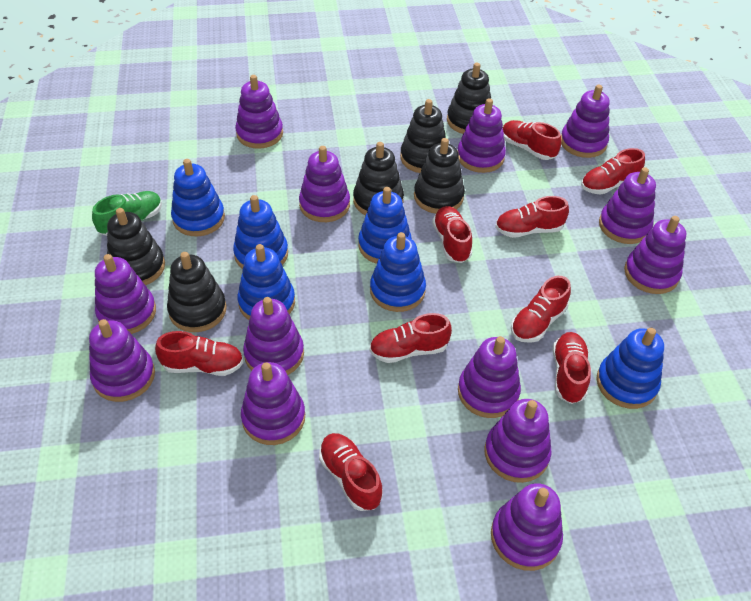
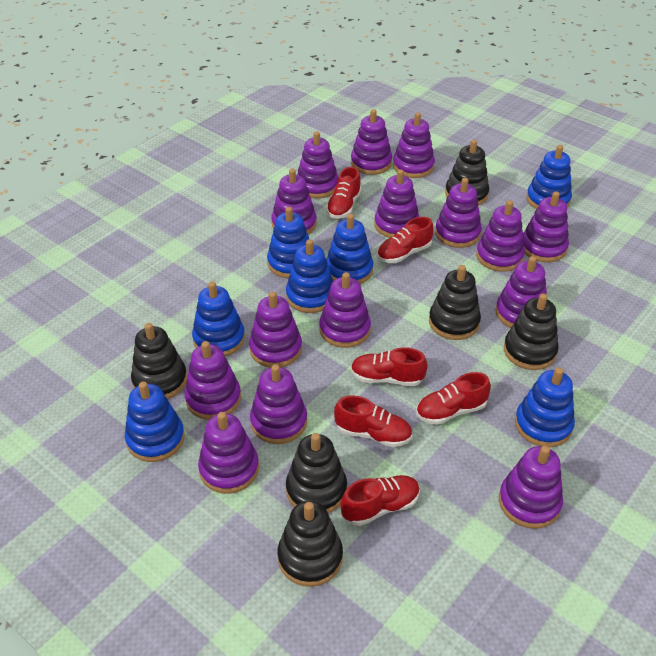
blue stacking toy: [171,159,225,236] [233,195,288,269] [237,244,295,320] [358,187,412,264] [370,232,426,312] [596,328,664,409] = 6 -> [125,381,185,462] [192,282,245,356] [267,207,309,278] [286,239,333,313] [326,214,373,284] [515,367,575,447] [526,145,572,209] = 7
green shoe: [92,191,162,236] = 1 -> none = 0
purple stacking toy: [89,319,155,402] [95,254,156,334] [235,75,283,149] [241,362,305,445] [243,297,304,375] [299,146,350,222] [458,98,506,173] [458,336,521,418] [484,399,551,483] [491,483,563,571] [561,85,610,158] [599,167,656,244] [624,216,686,294] = 13 -> [185,341,241,420] [198,412,259,494] [249,291,302,368] [250,364,307,444] [271,169,317,235] [297,131,339,198] [319,272,371,348] [351,109,392,175] [374,169,420,238] [393,112,435,178] [435,178,482,248] [476,200,525,272] [496,256,547,328] [499,446,563,529] [523,191,569,262] = 15
red shoe: [155,331,243,376] [319,433,383,511] [369,313,452,363] [432,206,472,263] [495,196,569,238] [503,120,561,160] [511,276,571,343] [552,332,591,404] [581,148,645,195] = 9 -> [326,167,361,219] [334,395,412,447] [340,475,420,526] [351,347,427,386] [377,217,433,263] [416,372,491,425] = 6

